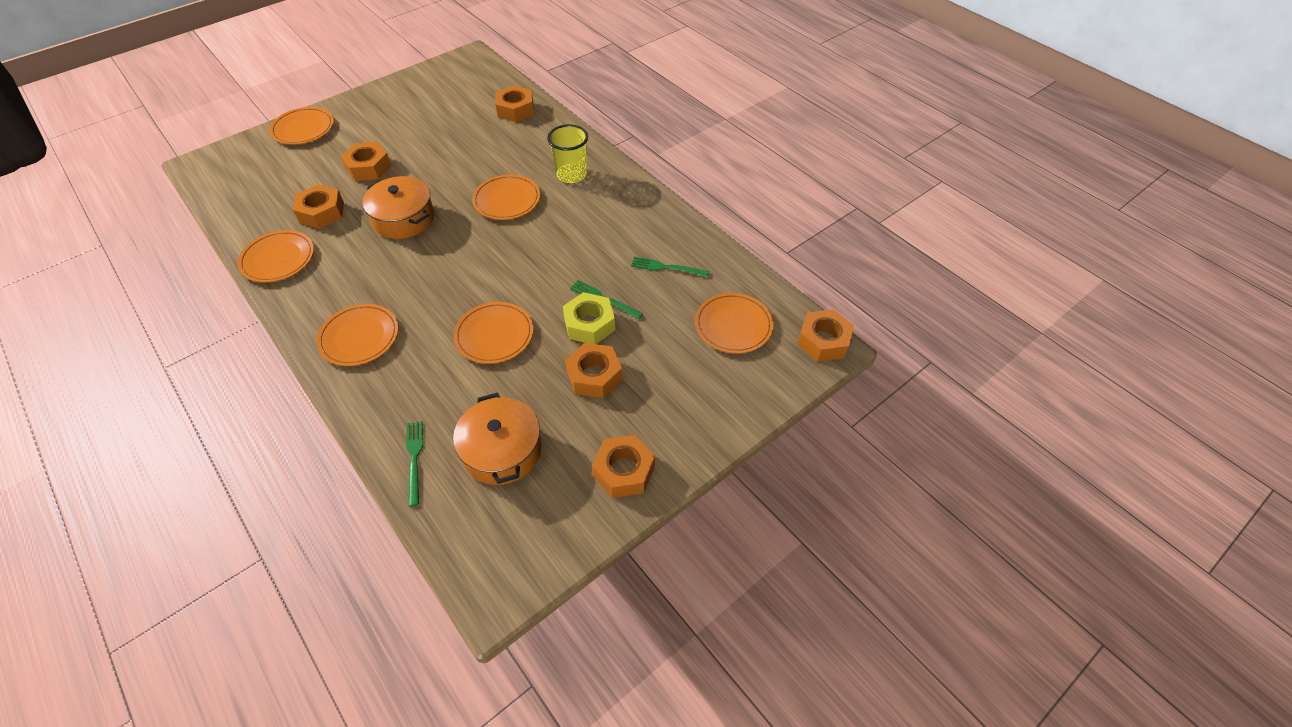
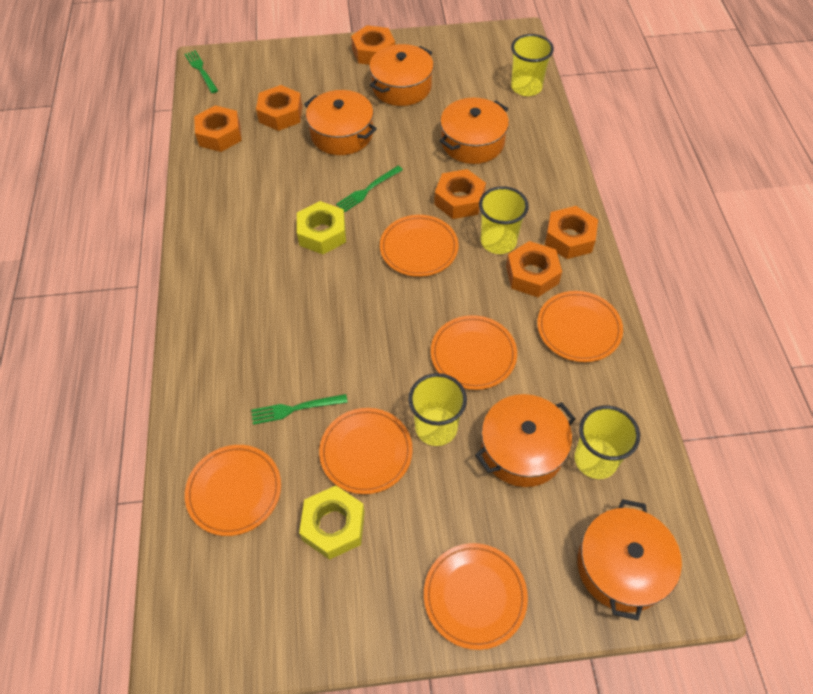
orange pot: [362,176,434,239] [453,393,542,485] = 2 -> [304,90,377,155] [369,44,434,106] [439,98,509,164] [475,394,576,487] [577,499,682,620] = 5
yellow cup: [547,124,588,183] = 1 -> [408,373,467,446] [479,186,529,254] [511,34,554,96] [575,405,640,479] = 4
yellow nut: [563,292,615,344] = 1 -> [297,201,346,254] [299,486,365,560] = 2

